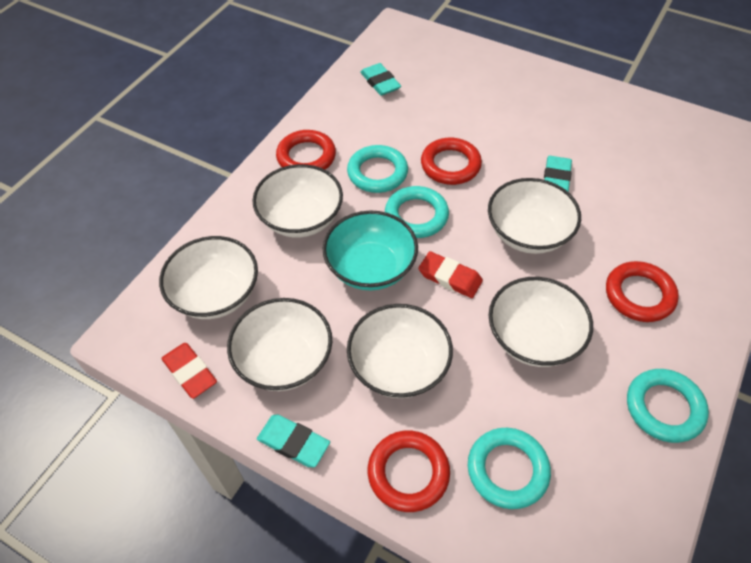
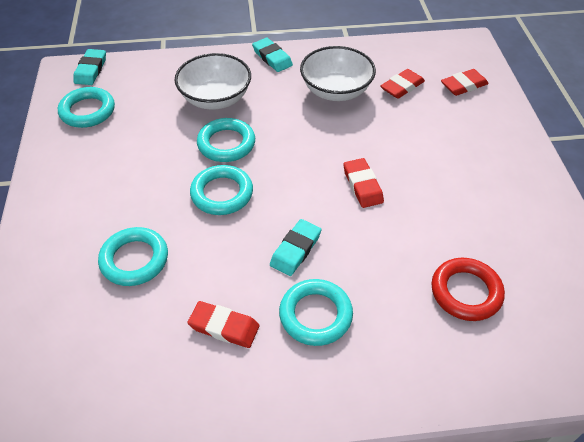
red eraser: [161,343,217,399] [418,251,483,298] = 2 -> [187,301,259,348] [343,158,384,208] [380,69,425,99] [441,69,489,96] = 4
red ring: [276,130,336,170] [368,431,450,512] [421,138,482,185] [606,261,679,322] = 4 -> [431,258,505,321] = 1
turquoise bowl: [322,211,418,290] = 1 -> none = 0
turquoise ring: [347,145,408,193] [385,186,449,238] [468,428,551,509] [627,369,709,443] = 4 -> [58,87,115,128] [98,227,168,286] [190,165,253,215] [197,118,255,162] [279,279,353,346] = 5
white bowl: [159,236,258,319] [227,298,332,391] [252,164,343,237] [347,304,453,398] [488,178,581,254] [489,277,593,367] = 6 -> [175,53,251,110] [300,46,376,101] = 2

